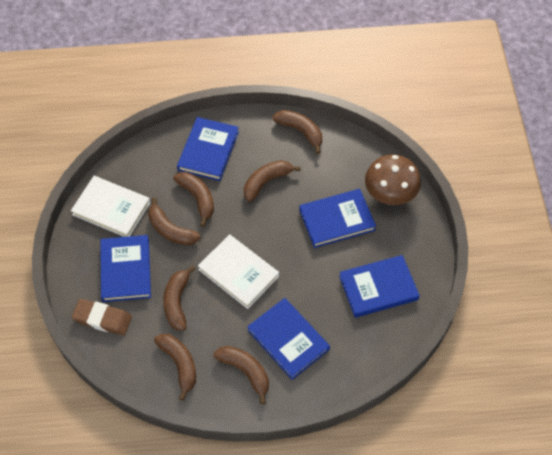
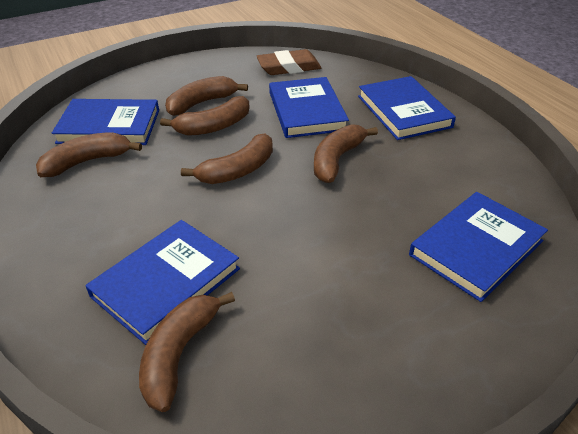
brown banana: [148,198,201,245] [154,334,196,401] [163,265,195,331] [173,172,214,227] [214,346,269,404] [244,160,301,202] [272,110,322,154] = 7 -> [36,132,142,177] [139,292,235,412] [160,96,250,136] [165,76,248,116] [181,134,273,184] [314,124,378,183] = 6
brown mushroom: [365,154,421,205] = 1 -> none = 0
white book: [71,176,150,237] [198,234,279,309] = 2 -> none = 0

